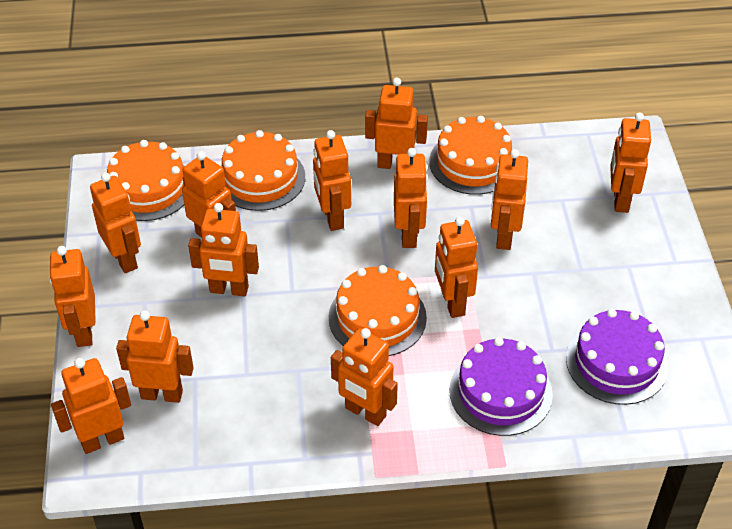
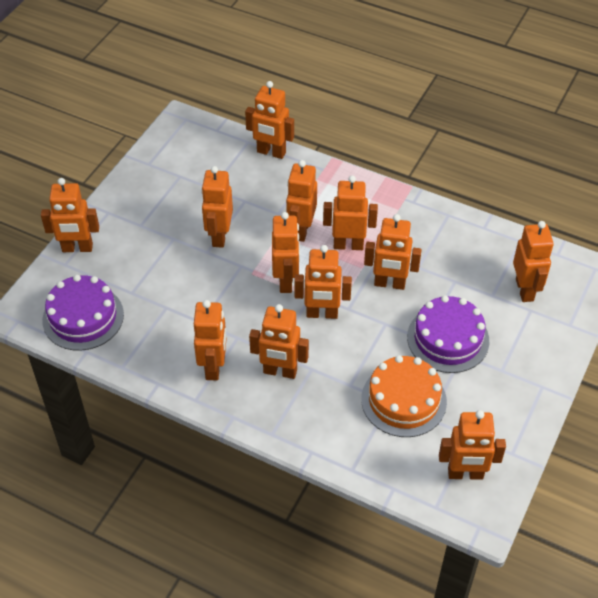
orange cake: [107,140,185,221] [221,130,305,211] [329,265,427,356] [429,116,512,195] = 4 -> [361,355,447,437] = 1
orange robot: [49,246,96,347] [51,358,131,454] [90,173,141,273] [116,311,194,403] [182,151,236,238] [188,203,259,296] [313,130,351,231] [331,328,398,426] [365,78,428,169] [394,148,428,248] [435,217,478,318] [491,149,528,250] [610,112,651,213] = 13 -> [41,178,99,252] [194,300,227,380] [201,166,233,248] [245,81,294,159] [249,304,309,379] [272,212,300,293] [286,160,317,242] [294,245,352,319] [323,175,378,250] [364,214,422,290] [439,410,506,480] [513,221,554,302] = 12

